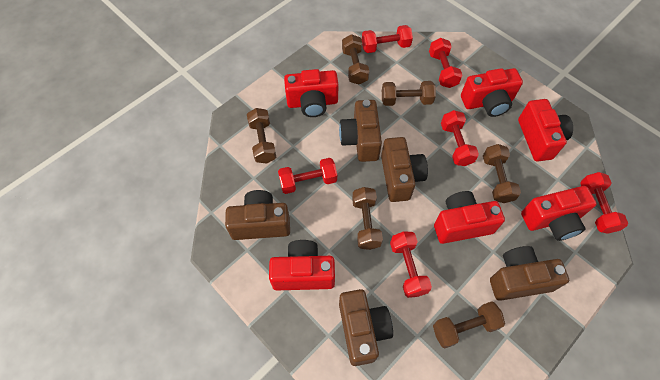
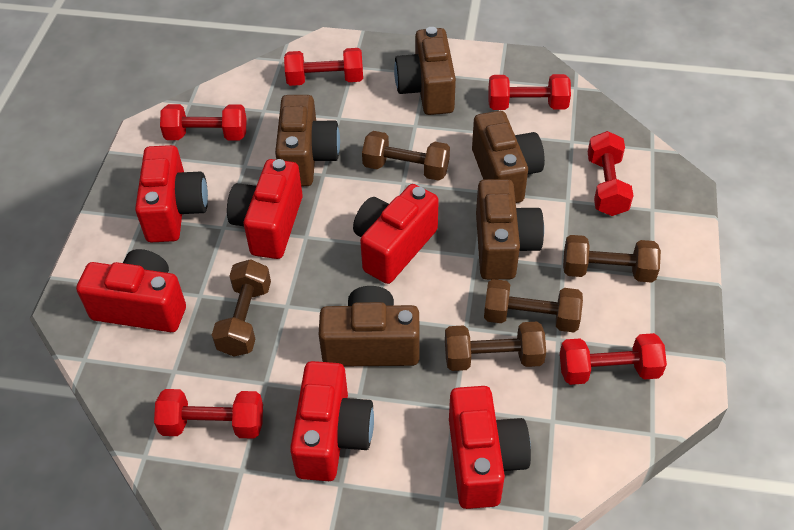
brown dumbbell: [247,108,276,163] [342,34,370,84] [352,187,383,250] [382,81,436,106] [433,301,505,348] [483,144,521,203] = 6 -> [212,259,271,356] [362,131,450,181] [445,322,546,371] [484,279,583,332] [563,235,661,283] = 5

